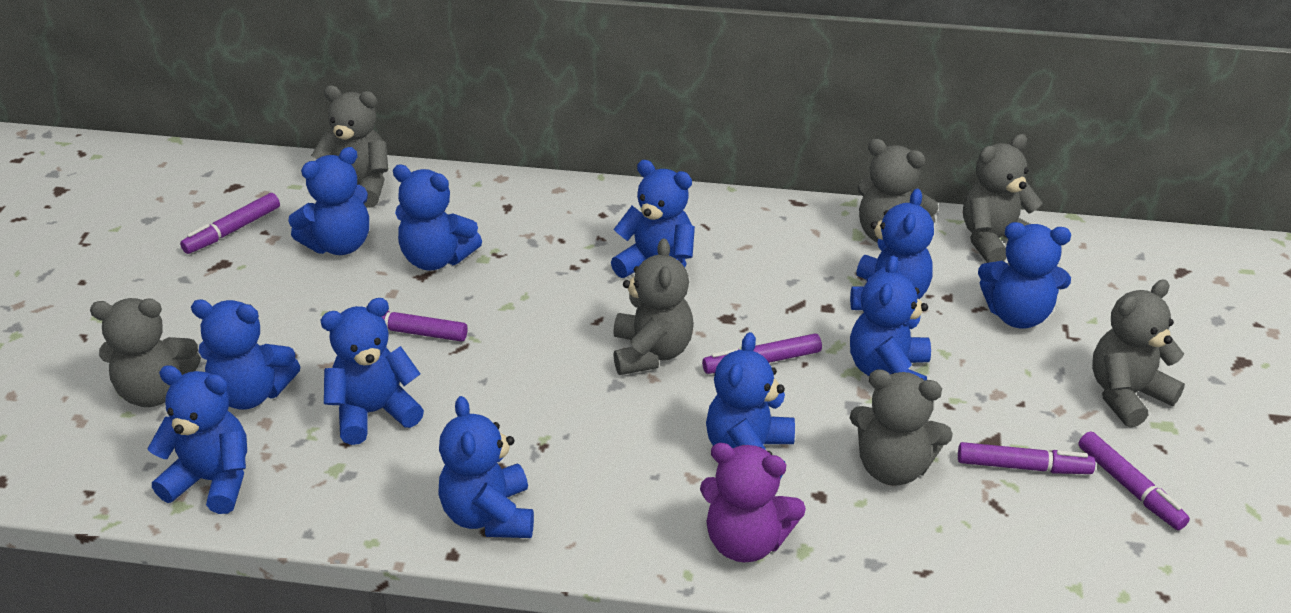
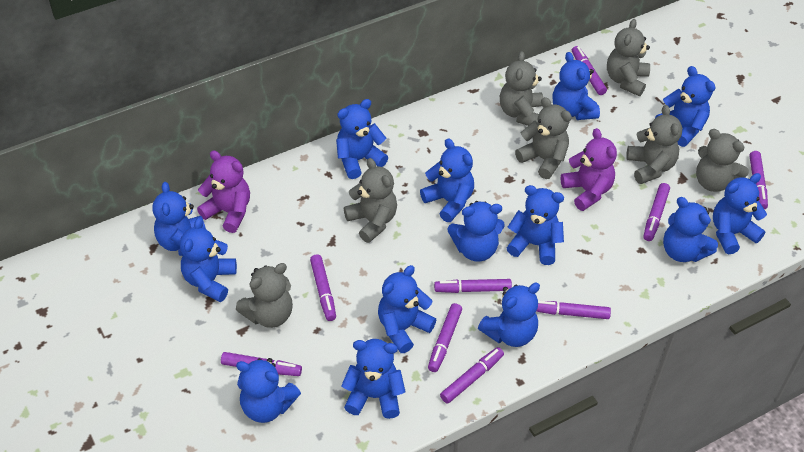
blue teddy bear: [148,365,247,514] [191,300,301,409] [288,147,369,255] [320,298,424,445] [393,164,482,270] [438,396,534,538] [611,160,695,278] [706,332,795,480] [850,189,934,310] [850,255,931,381] [978,222,1071,329] = 11 -> [152,182,206,256] [180,217,237,302] [236,358,301,423] [336,99,388,179] [341,339,406,419] [378,265,436,353] [420,138,474,222] [448,201,505,261] [478,283,540,347] [507,185,564,265] [553,52,600,120] [655,66,715,147] [663,197,718,262] [713,173,767,254] = 14
purple marker: [180,193,280,254] [362,306,468,342] [702,334,822,374] [958,442,1095,474] [1078,431,1190,530] = 5 -> [221,352,302,376] [310,254,336,321] [428,303,462,372] [434,279,512,293] [440,347,504,404] [536,301,611,319] [572,46,607,95] [643,183,670,241] [749,151,768,209] = 9
purple teddy bear: [700,443,806,562] = 1 -> [197,150,250,233] [561,128,617,211] = 2

